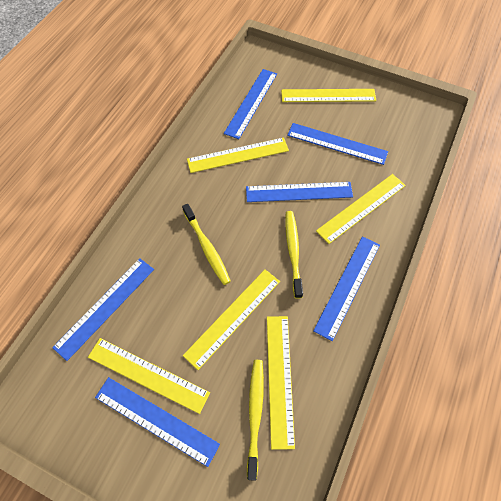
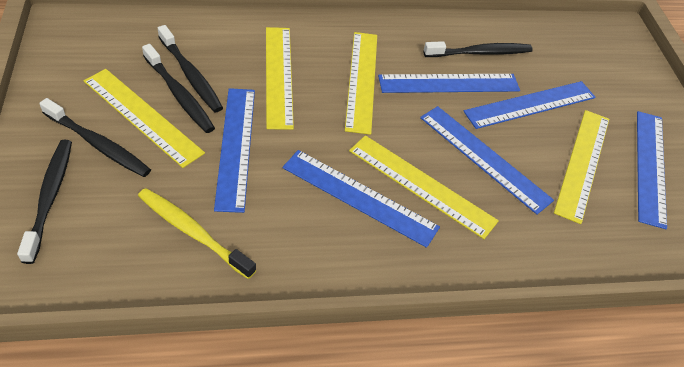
black toothbrush: none = 0 -> [17,140,72,264] [39,98,151,177] [142,44,215,133] [158,25,223,112] [423,41,533,57] = 5
yellow ruler: [88,338,210,414] [183,269,280,370] [187,137,289,173] [267,316,295,450] [281,89,377,102] [316,174,406,244] = 6 -> [84,69,205,168] [266,27,294,130] [345,32,377,135] [349,135,499,239] [554,110,609,224] = 5
yellow toothbrush: [182,204,231,285] [247,360,264,481] [285,211,303,299] = 3 -> [138,188,256,279] = 1

